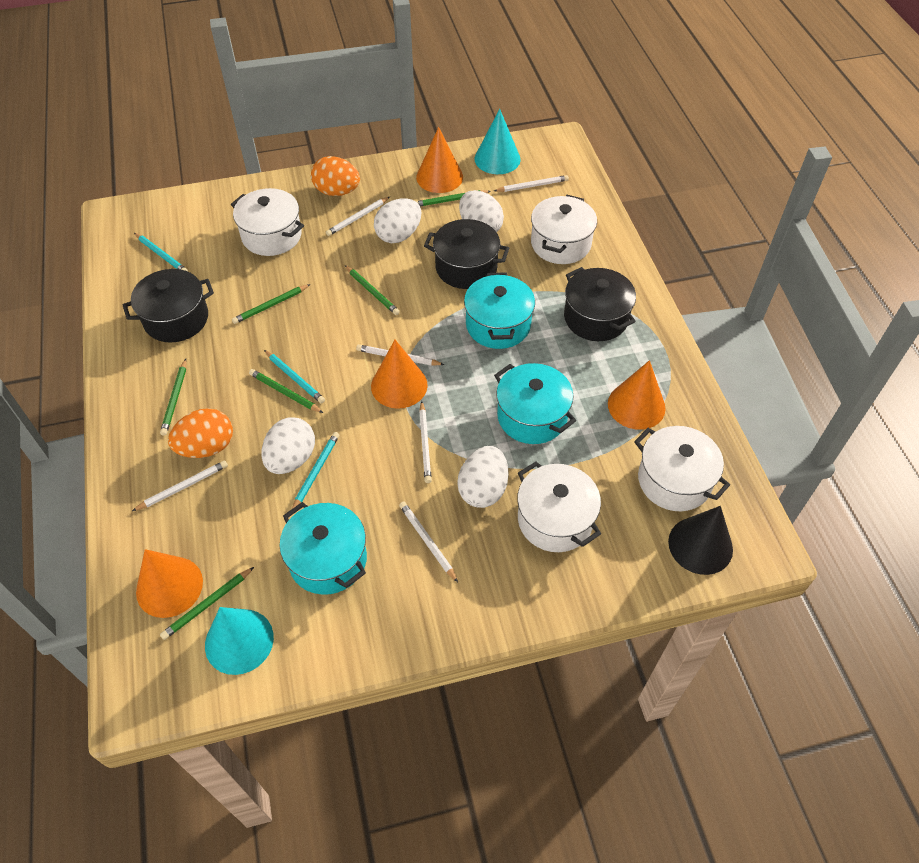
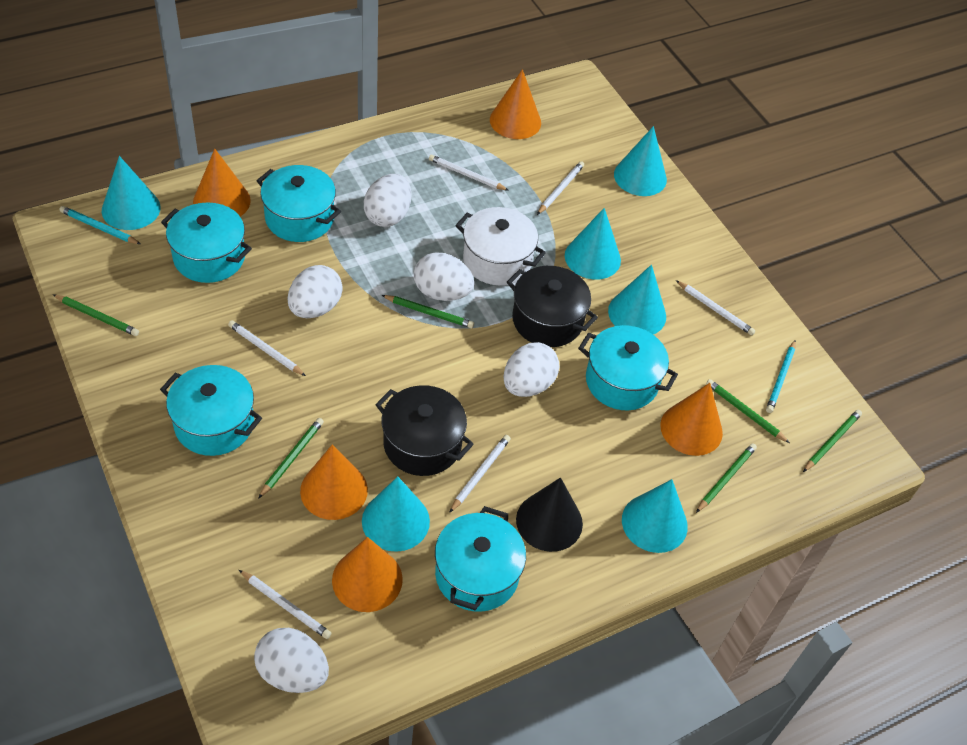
black pot: [123,269,214,342] [424,219,509,289] [564,267,636,341] = 3 -> [375,385,474,476] [507,266,598,347] = 2
orange cone: [136,549,203,618] [371,340,428,409] [416,127,463,193] [608,360,665,430] = 4 -> [193,149,251,217] [300,444,368,520] [332,537,403,612] [490,69,541,139] [660,383,723,456] = 5
orange egg: [168,408,233,458] [311,156,360,196] = 2 -> none = 0
turquoise cone: [205,607,274,675] [474,109,521,174] = 2 -> [102,156,161,230] [362,476,430,552] [565,208,621,279] [608,265,666,335] [614,126,667,196] [622,479,688,553] = 6
turquoise pencil: [134,233,188,272] [264,350,325,403] [292,432,339,509] = 3 -> [59,206,141,244] [766,340,796,413] = 2
turquoise pot: [279,502,367,595] [464,272,535,349] [494,363,576,444] = 3 -> [160,365,262,456] [161,203,252,283] [256,165,341,242] [435,506,526,612] [578,325,678,410] = 5
white egg: [261,417,315,474] [374,198,422,243] [457,446,508,508] [459,190,504,232] = 4 -> [254,628,329,693] [288,265,343,318] [364,174,411,227] [414,252,474,301] [503,342,559,397] = 5
white pot: [231,188,304,256] [517,462,601,552] [531,195,597,264] [634,426,730,511] = 4 -> [455,207,546,285] = 1

